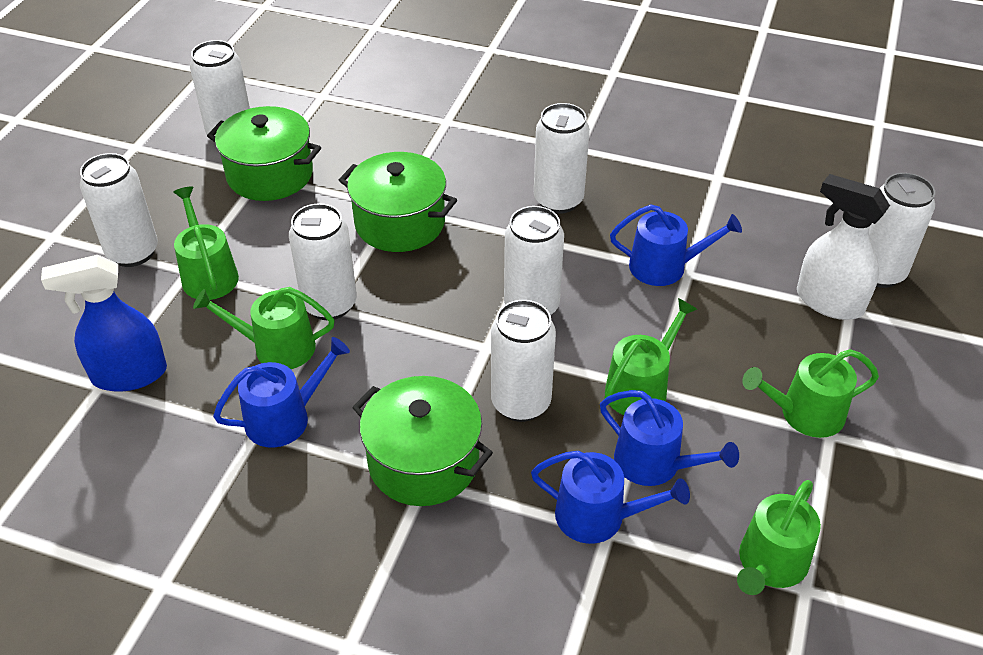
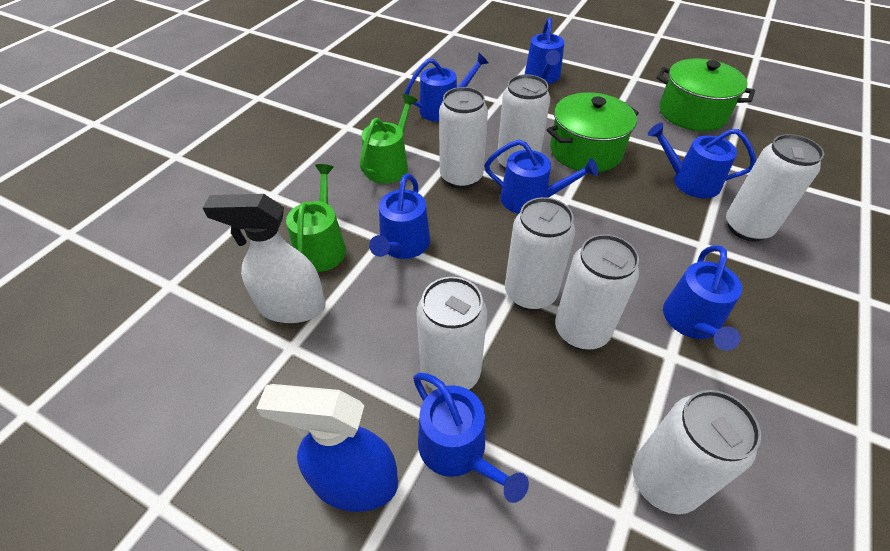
blue watering can: [213,337,350,448] [531,451,690,544] [600,390,739,486] [610,204,742,286] = 4 -> [369,173,430,259] [405,53,489,122] [413,373,529,503] [485,140,598,214] [525,17,564,84] [648,123,756,198] [663,245,742,351] = 7
green pot: [207,106,321,201] [339,152,457,252] [352,376,493,506] = 3 -> [547,92,639,172] [657,59,755,131] = 2
green watering can: [174,186,239,300] [193,287,335,369] [604,298,697,415] [737,480,821,595] [743,349,879,438] = 5 -> [286,164,346,272] [360,94,418,184] = 2

